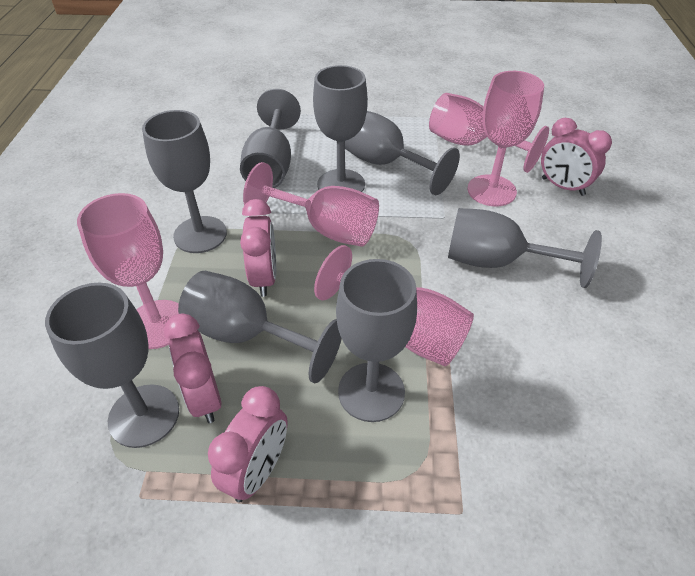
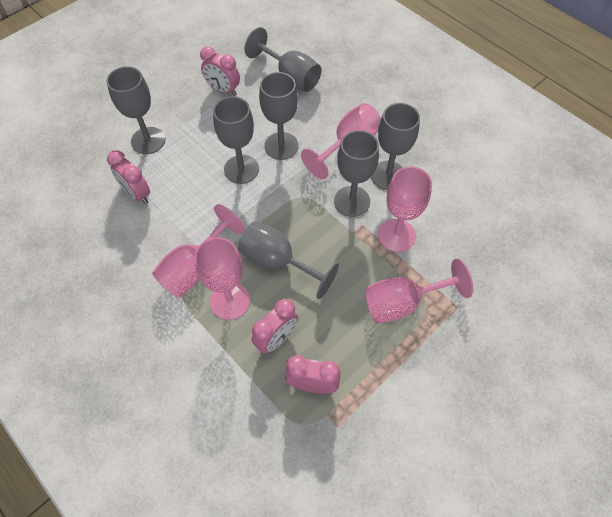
grey goblet: [45,283,179,448] [142,110,227,253] [178,271,342,383] [240,89,301,188] [313,65,368,192] [336,259,417,422] [345,111,460,195] [448,208,602,288] = 8 -> [106,66,165,154] [213,96,259,184] [238,221,339,299] [244,27,321,92] [259,72,299,160] [334,130,379,217] [371,103,420,190] = 7

